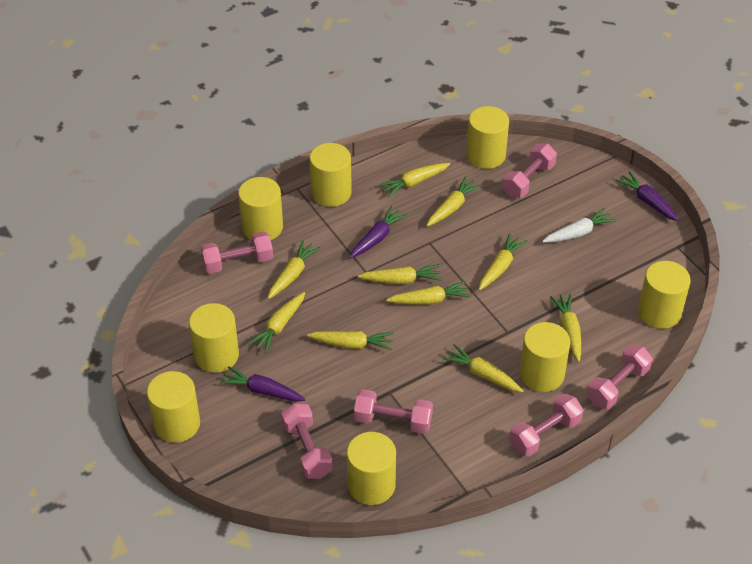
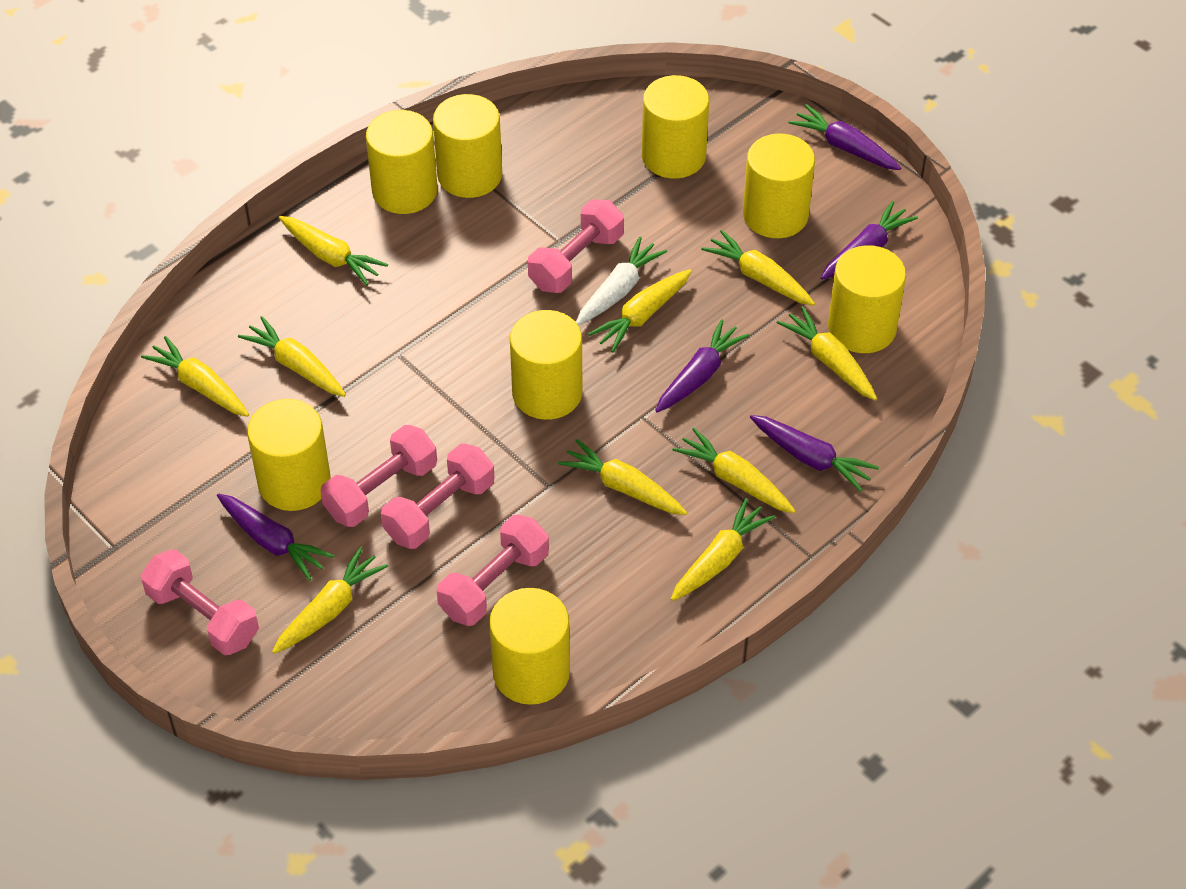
pink dumbbell: [201,231,273,274] [281,403,333,479] [354,389,433,434] [502,144,557,198] [509,393,584,457] [587,345,653,409] = 6 -> [140,549,259,655] [321,425,437,527] [381,444,494,549] [437,515,549,626] [528,199,624,293] = 5
purple carrot: [219,366,306,402] [349,206,408,258] [615,171,679,221] = 3 -> [217,494,334,581] [655,319,750,413] [750,415,879,492] [789,104,901,170] [820,201,918,280] = 5

